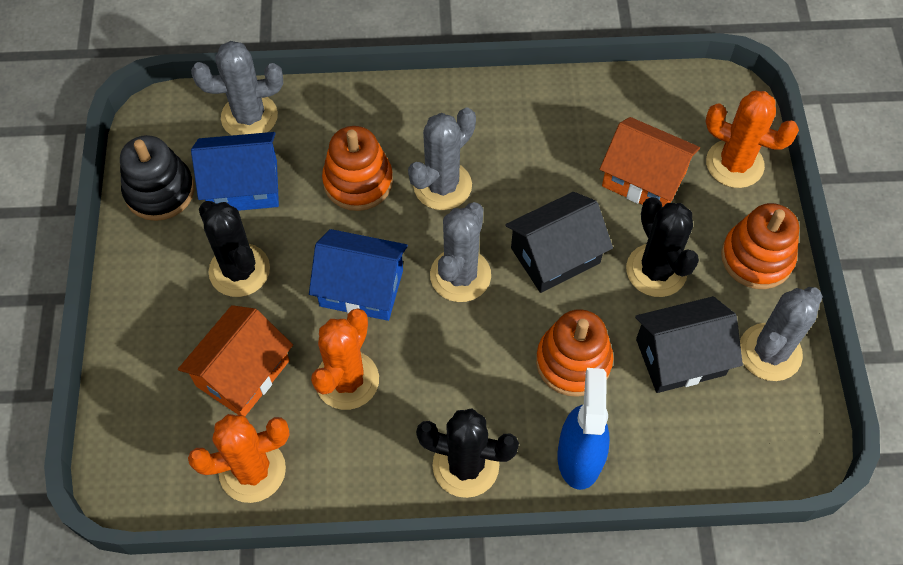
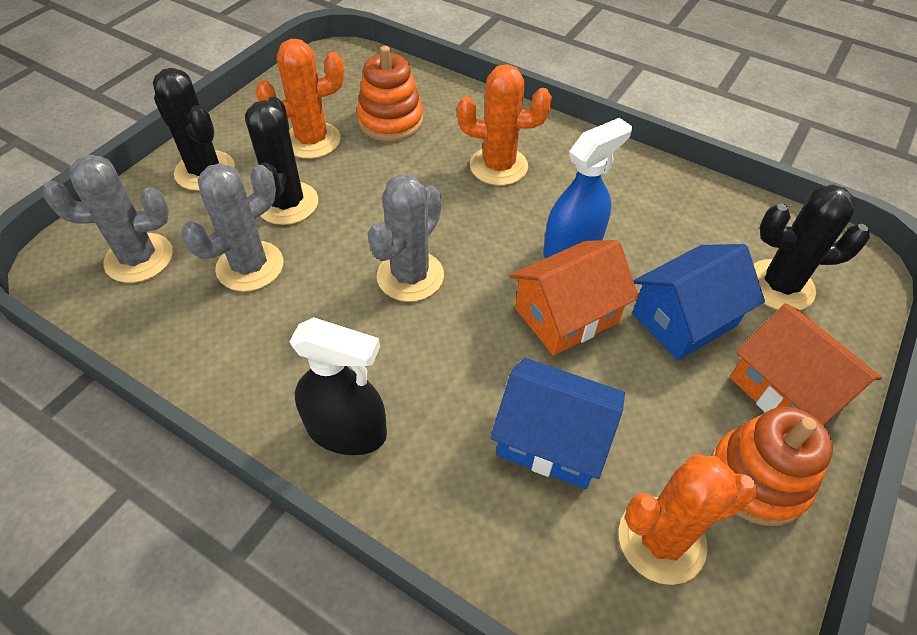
black house: [505,192,613,293] [635,296,743,393] = 2 -> none = 0
black spray bottle: none = 0 -> [289,317,387,455] = 1
black stacking toy: [120,135,195,221] = 1 -> none = 0
grey cactus: [191,41,283,135] [408,107,476,210] [430,202,491,302] [740,287,823,381] = 4 -> [42,155,173,283] [181,163,284,292] [368,174,444,302] = 3
orange stacking toy: [322,126,393,211] [536,309,613,397] [721,203,799,289] = 3 -> [357,46,423,141] [711,407,833,526] = 2

